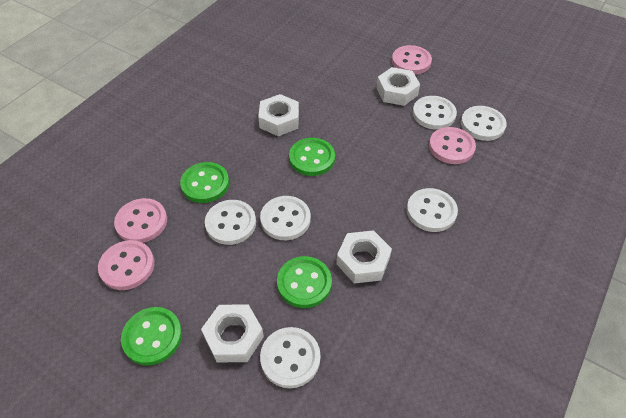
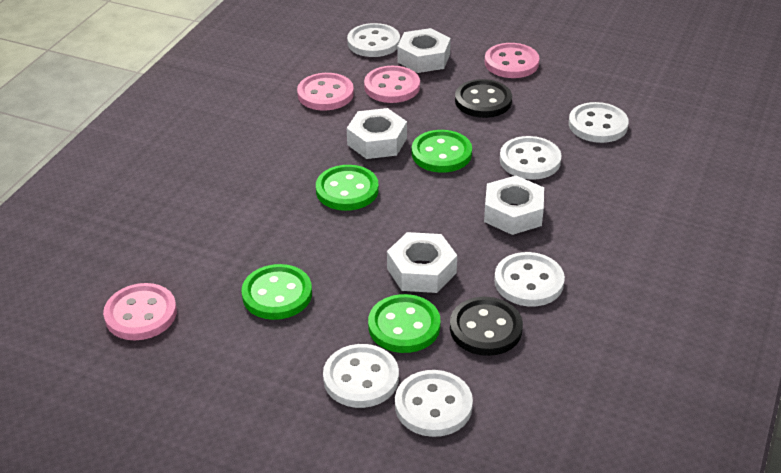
black button: none = 0 -> [450,297,523,356] [455,79,512,118] = 2

